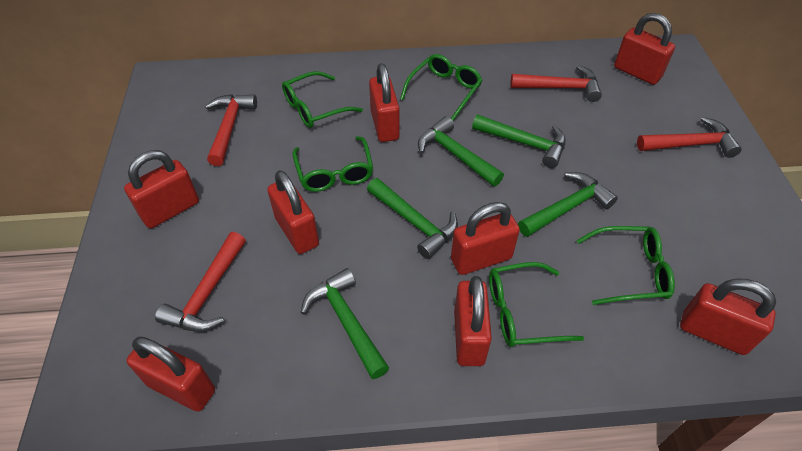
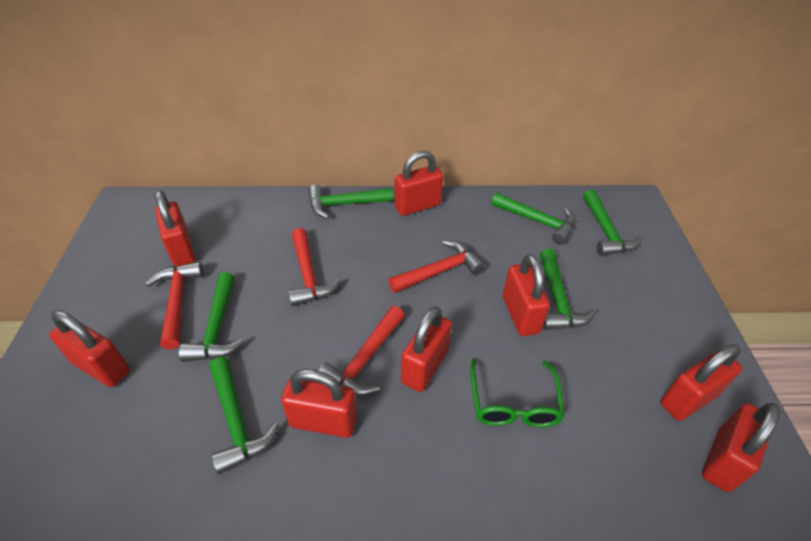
green glasses: [282,71,363,128] [293,136,373,192] [400,54,482,121] [489,262,584,347] [577,226,675,305] = 5 -> [470,358,565,427] = 1
green hammer: [300,268,389,379] [367,178,458,259] [418,116,504,186] [472,115,566,168] [518,172,618,237] = 5 -> [179,272,244,362] [209,357,279,475] [309,185,393,219] [491,193,575,244] [540,249,596,330] [583,190,642,256] = 6

